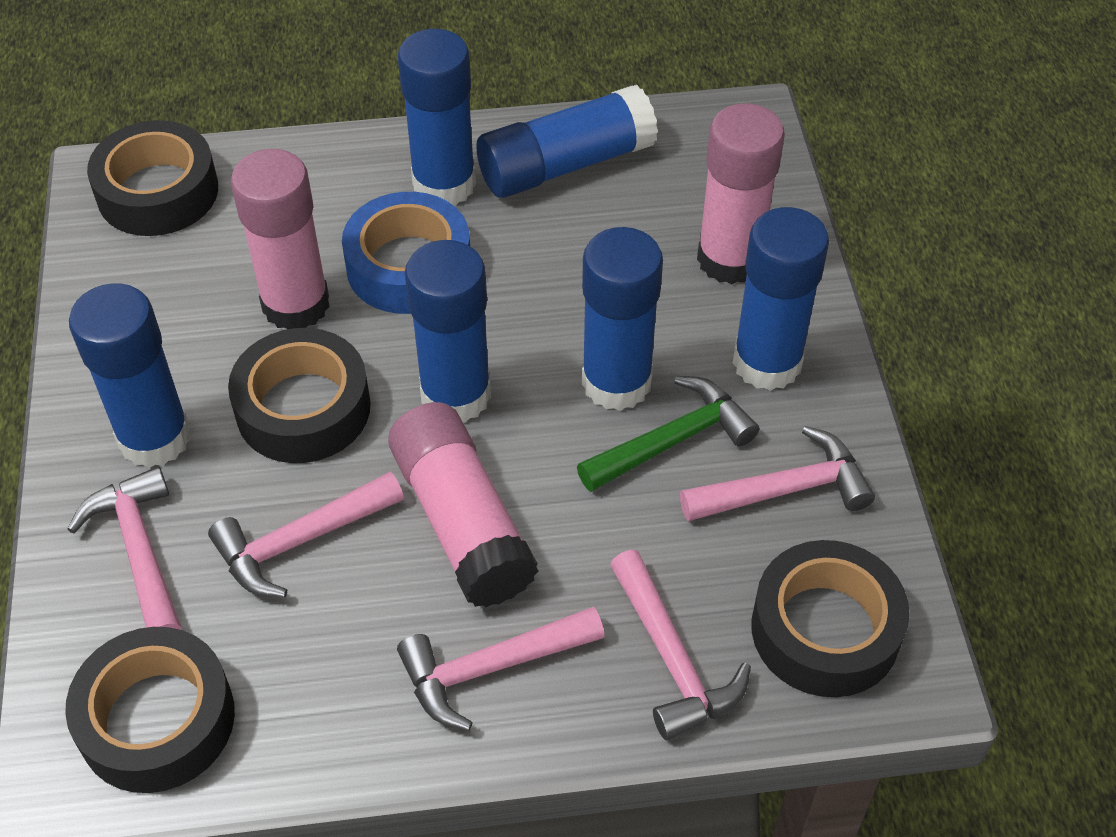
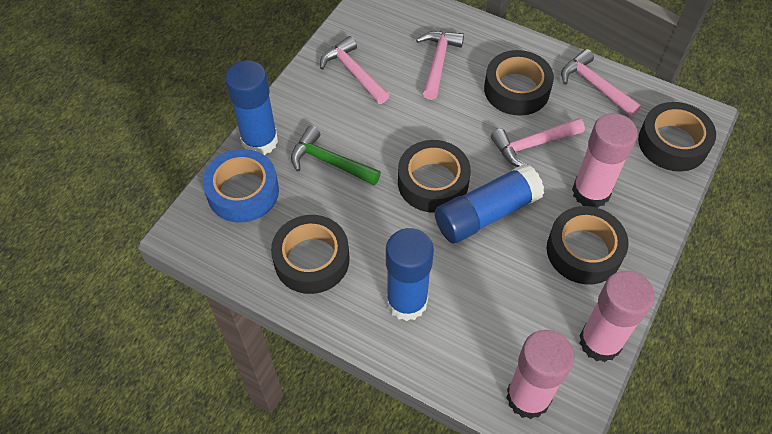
black tape: [65,627,235,793] [87,120,218,236] [228,328,371,463] [751,540,910,697] = 4 -> [271,215,350,294] [398,140,471,213] [484,50,554,116] [547,206,628,284] [638,102,716,172] = 5
blue glue stick: [69,283,191,468] [398,29,476,206] [405,240,491,423] [476,85,658,198] [582,227,663,411] [733,207,829,391] = 6 -> [225,60,278,155] [386,228,434,321] [435,163,544,243] = 3
pink hammer: [67,466,182,630] [208,472,404,597] [397,607,605,731] [610,550,751,740] [680,426,875,521] = 5 -> [320,36,389,104] [416,31,464,100] [491,118,585,167] [561,49,641,117] = 4

